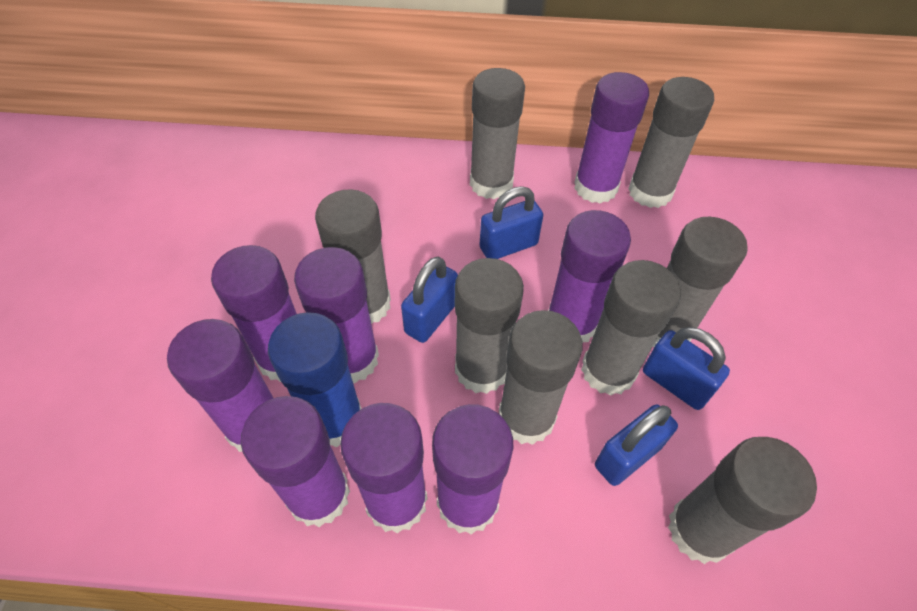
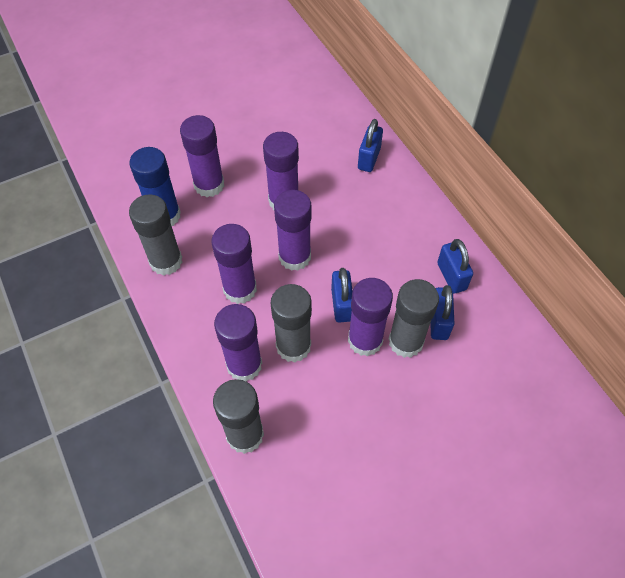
grey glue stick: [315,189,391,324] [455,258,524,394] [470,68,525,200] [499,310,583,445] [581,260,681,396] [628,77,714,208] [653,216,748,347] [668,437,817,564] = 8 -> [129,194,182,276] [213,379,264,454] [271,284,312,363] [389,279,439,358] = 4
purple glue stick: [167,319,273,452] [211,245,297,382] [241,396,350,527] [294,247,379,383] [340,403,428,533] [432,404,513,535] [548,210,631,342] [574,72,649,204] = 8 -> [180,115,224,197] [211,224,257,304] [214,304,262,381] [263,132,299,210] [274,190,312,271] [348,278,393,357] = 6

